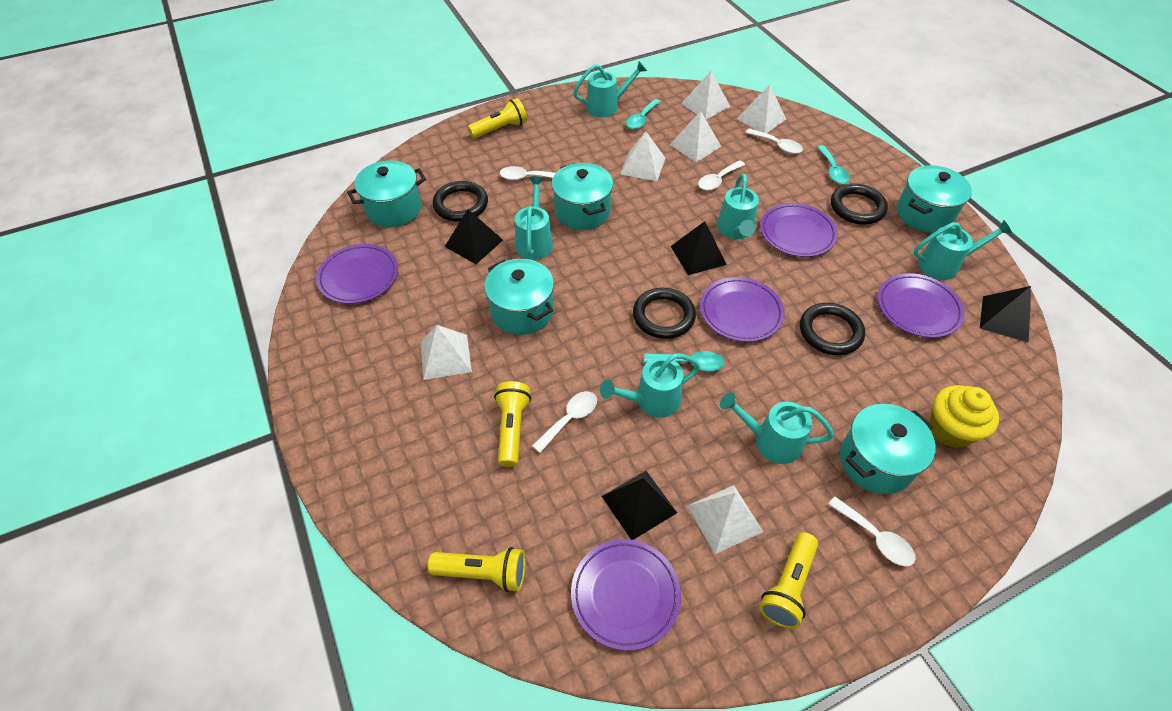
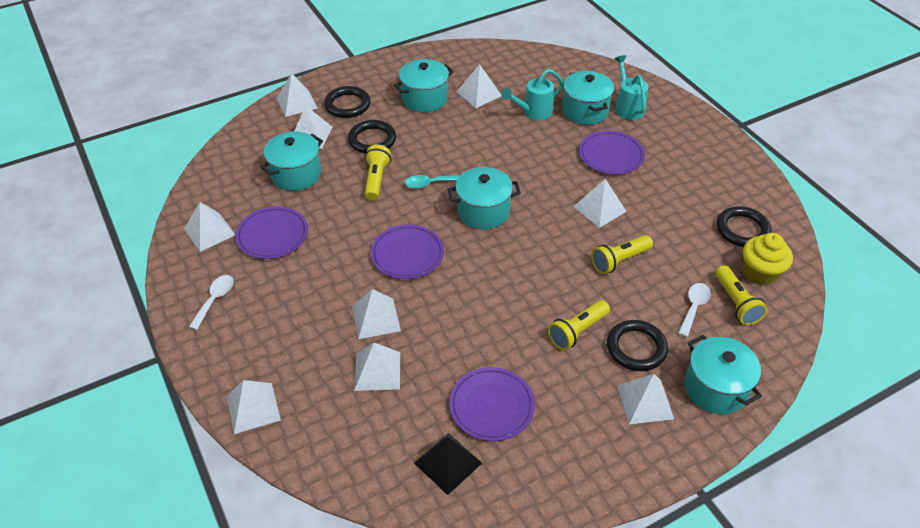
black pyramid: [445,209,503,264] [602,471,677,540] [671,221,727,275] [980,286,1031,343] = 4 -> [414,433,482,495] = 1
purple plate: [316,244,398,304] [571,539,681,651] [700,277,785,342] [760,203,838,257] [878,273,965,338] = 5 -> [235,206,308,259] [371,224,444,279] [449,367,535,441] [579,131,645,175] = 4
turquoise spoon: [626,99,661,129] [644,351,725,371] [817,145,850,184] = 3 -> [405,175,461,189] = 1
turquoise watering can: [515,176,553,260] [573,61,647,117] [600,353,700,417] [717,174,759,239] [720,392,834,464] [913,220,1012,280] = 6 -> [502,69,564,120] [614,55,648,120] = 2
white pyramid: [421,325,472,380] [620,132,665,181] [670,111,722,162] [681,71,730,119] [687,485,763,554] [737,84,786,133] = 6 -> [184,202,235,252] [226,380,281,434] [277,73,318,117] [295,106,332,149] [352,289,401,339] [354,343,400,391] [457,64,502,108] [573,179,627,228] [617,374,674,424] = 9
white spoon: [500,166,556,180] [532,391,597,453] [698,160,745,190] [745,128,803,154] [828,496,916,567] = 5 -> [189,275,234,330] [678,283,711,337] = 2

